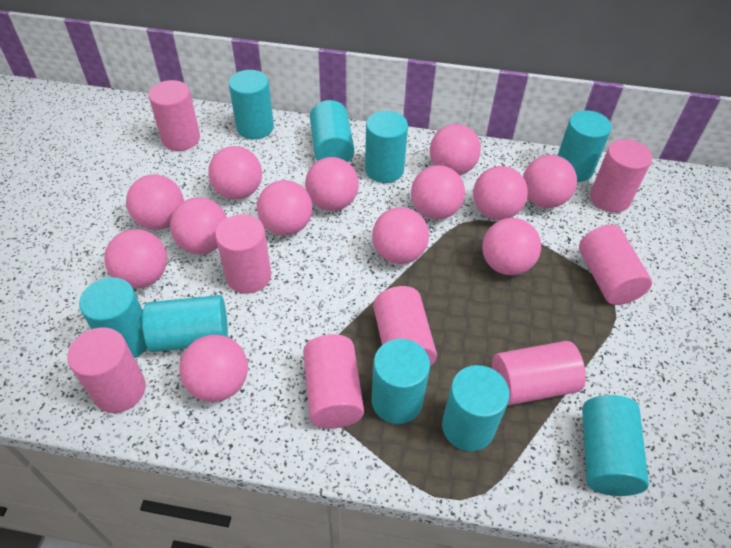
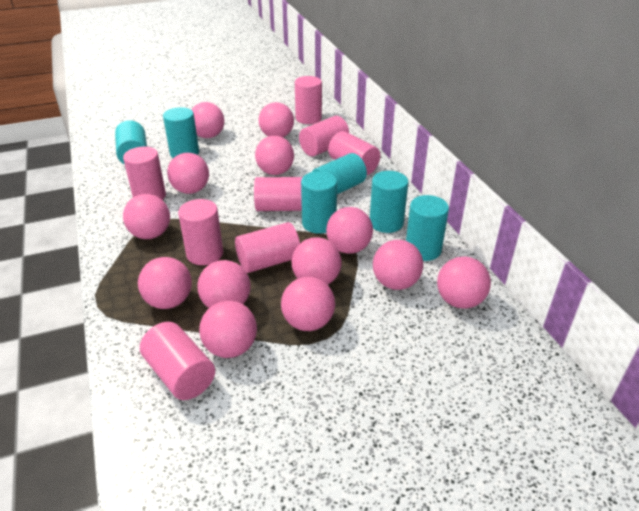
turquoise cylinder: [79,277,147,358] [142,295,228,352] [229,70,274,139] [310,100,354,162] [365,111,408,183] [372,339,430,424] [442,365,510,451] [557,110,612,182] [582,395,649,496] = 9 -> [115,120,147,165] [163,107,199,158] [301,171,337,234] [312,153,367,194] [370,171,408,233] [406,195,449,261] = 6

